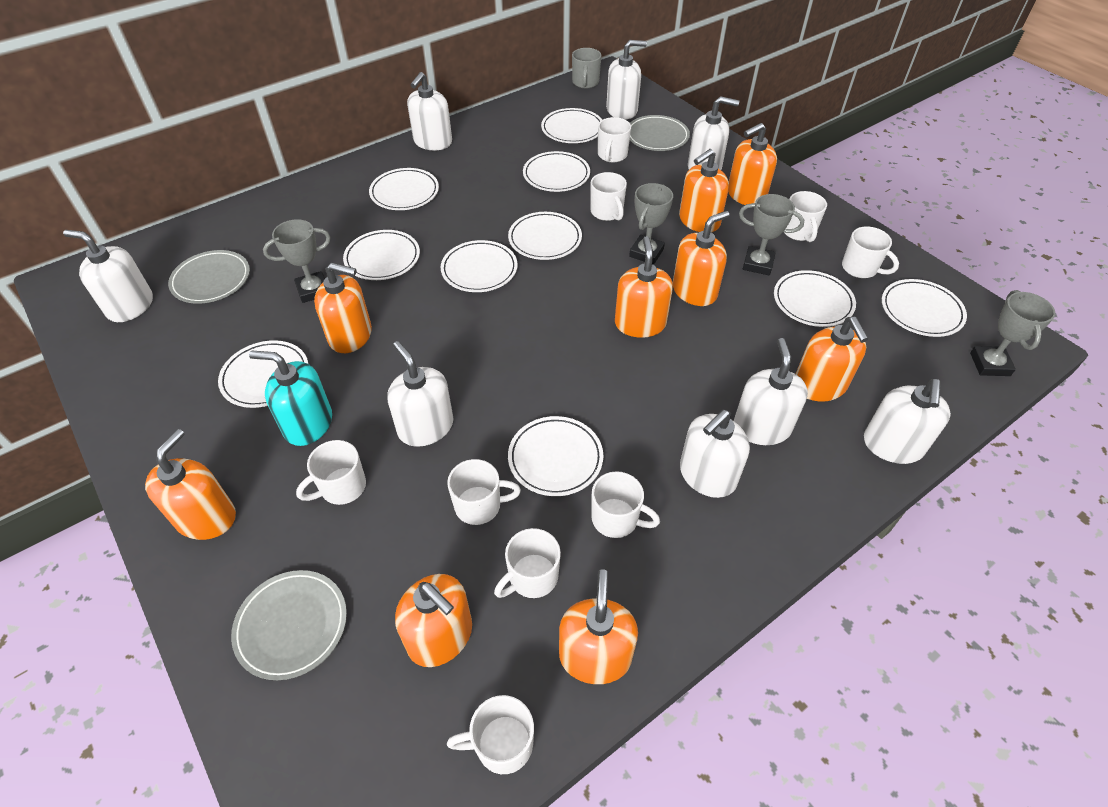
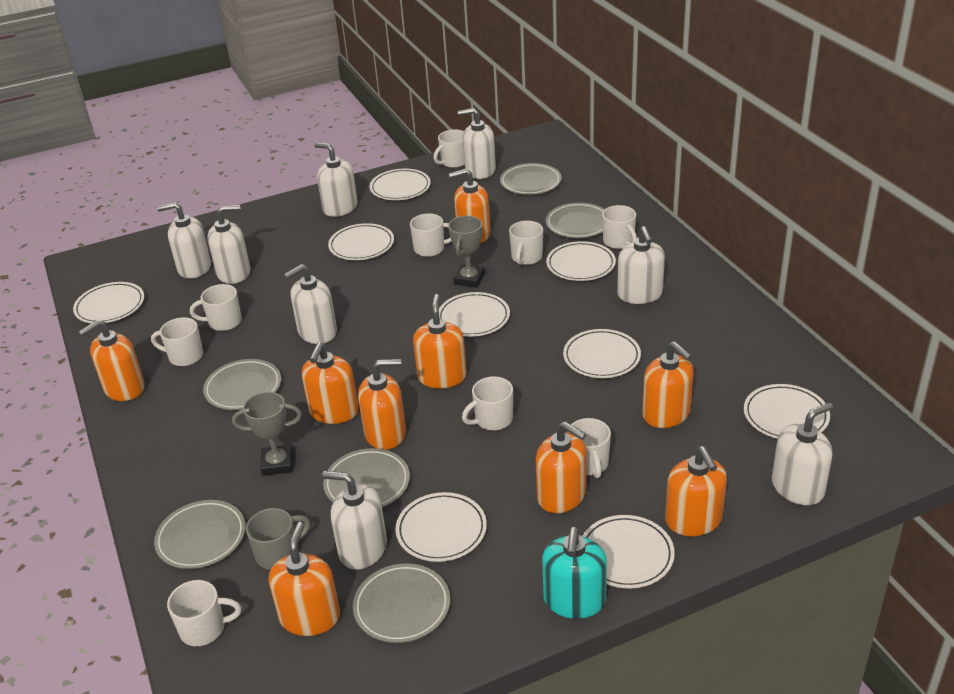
grey plate: [168,250,250,304] [231,570,347,680] [630,115,690,151] = 3 -> [154,500,246,569] [203,359,281,410] [323,448,410,507] [353,563,450,643] [500,163,562,195] [546,202,605,238] = 6
grey trophy: [263,219,331,303] [629,183,673,265] [739,194,804,275] [970,290,1055,376] = 4 -> [232,392,302,476] [448,216,485,288] = 2
white plate: [218,340,308,408] [343,230,420,280] [369,168,439,210] [441,240,518,292] [508,212,582,260] [508,416,603,496] [523,151,590,192] [541,108,602,143] [774,270,856,327] [882,279,967,337] = 10 -> [73,282,144,323] [328,223,394,260] [370,169,431,200] [396,492,487,562] [439,292,510,337] [546,241,616,281] [563,329,641,378] [582,515,675,588] [744,384,830,439] = 9

